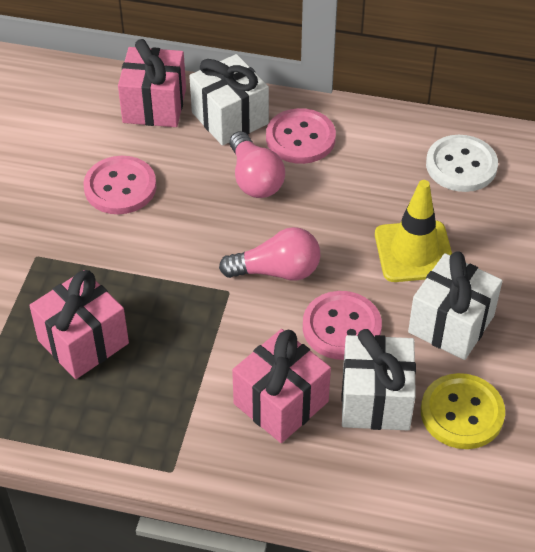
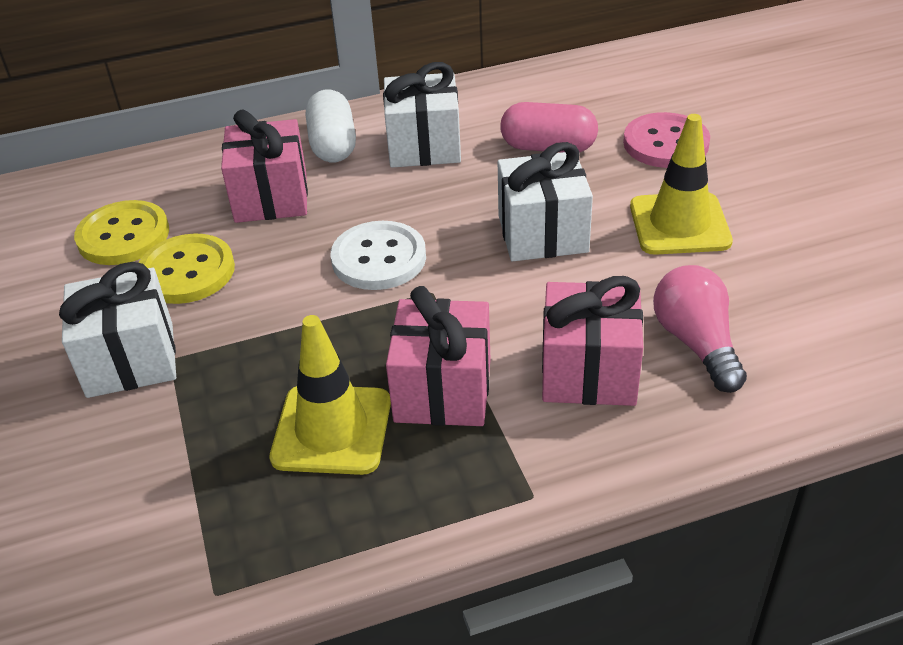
pink button: [84,156,156,214] [266,108,336,164] [303,291,382,360] = 3 -> [623,112,710,168] = 1
pink capsule: none = 0 -> [501,102,598,153] = 1
pink light bulb: [219,227,321,281] [230,131,285,198] = 2 -> [653,265,747,393] = 1
white capsule: none = 0 -> [306,90,356,162] = 1
yellow button: [421,373,505,449] = 1 -> [74,200,169,265] [139,233,235,304] = 2
yellow traffic cone: [375,180,452,282] = 1 -> [270,315,391,475] [630,114,733,255] = 2

